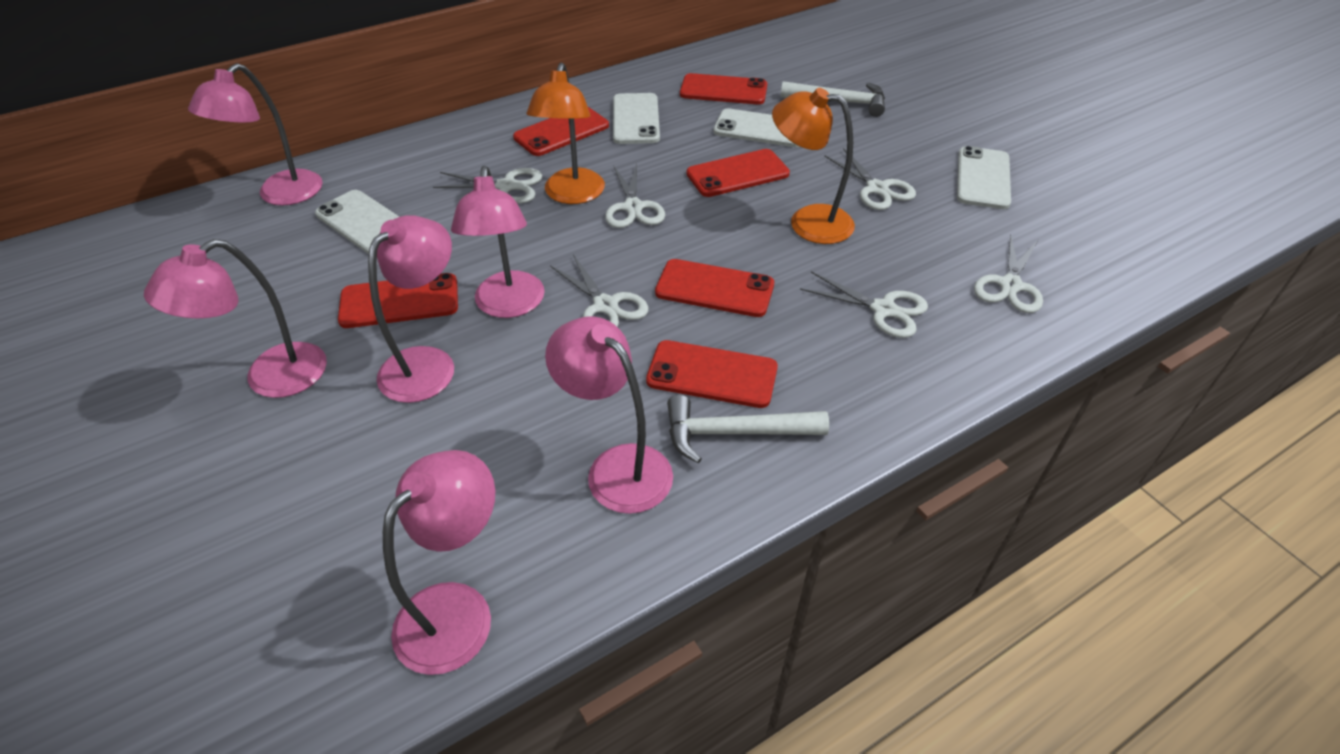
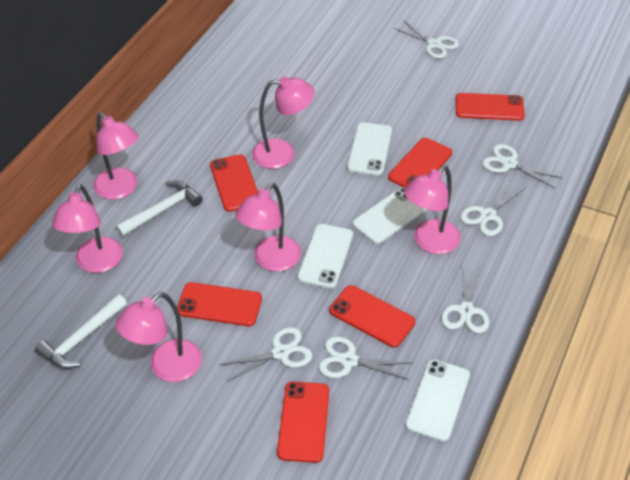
orange lamp: [527,62,605,204] [772,88,855,244] = 2 -> none = 0

